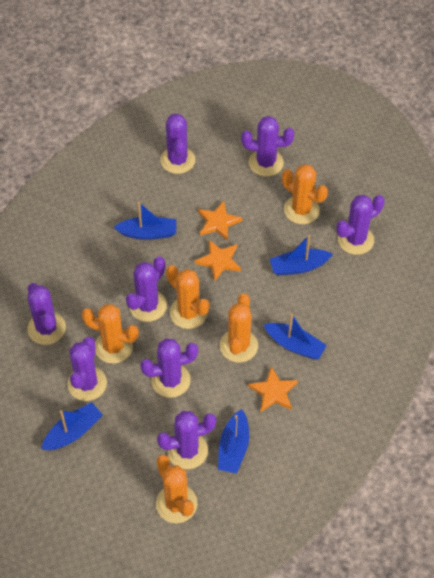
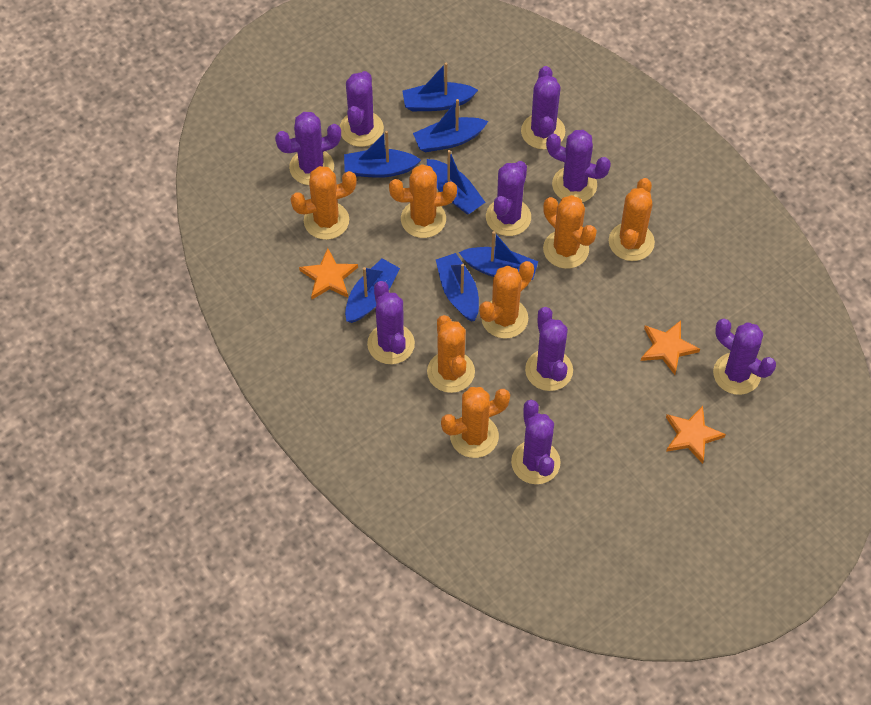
blue boat: [41,402,103,451] [114,202,176,240] [218,409,249,474] [263,313,327,360] [270,235,333,276] = 5 -> [344,131,421,178] [345,259,400,323] [402,62,478,111] [413,99,488,152] [427,150,485,215] [436,253,479,322] [459,231,538,280] = 7
orange cactus: [81,304,139,364] [156,455,198,523] [166,265,210,329] [220,293,258,363] [282,164,328,224] = 5 -> [290,166,357,240] [389,164,457,238] [427,315,475,393] [441,387,510,458] [479,261,534,338] [543,195,597,269] [609,178,655,261] = 7
purple cactus: [27,283,66,345] [67,337,107,401] [126,256,167,322] [140,338,198,398] [157,411,216,469] [160,114,195,174] [241,116,294,176] [336,195,385,255] = 8 -> [275,112,341,185] [340,71,384,147] [367,281,415,364] [486,161,531,236] [511,400,560,484] [521,66,565,150] [525,307,573,391] [546,130,611,202] [713,319,776,395] = 9

